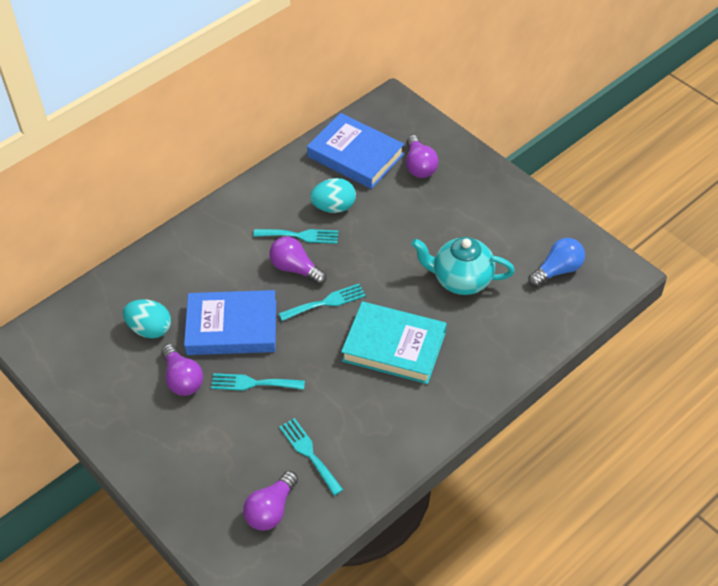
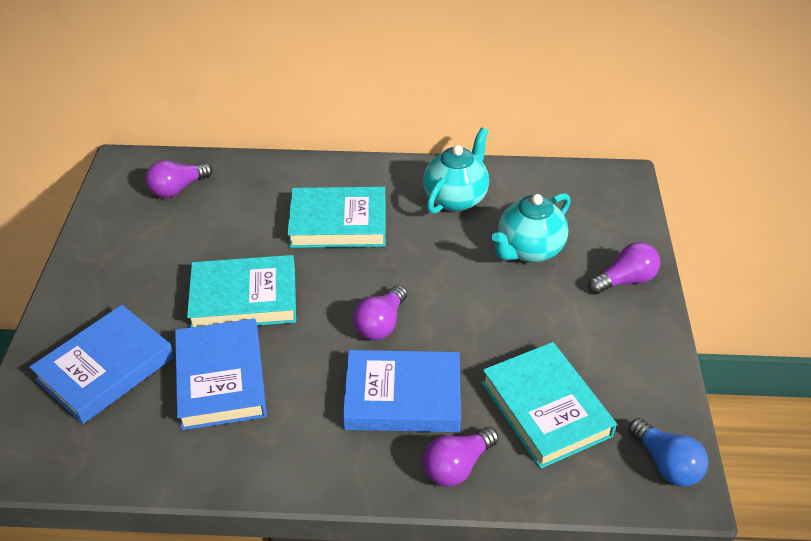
blue book: [184,290,276,355] [307,113,404,189] = 2 -> [29,305,174,424] [175,318,267,430] [343,350,461,432] = 3
turquoise book: [341,301,447,384] = 1 -> [187,255,296,328] [287,187,386,248] [482,342,617,469] = 3
turquoise egg: [123,299,171,339] [310,178,356,213] = 2 -> none = 0
turquoise fork: [211,373,305,391] [253,229,339,244] [279,284,366,321] [279,418,343,496] = 4 -> none = 0
turquoise teapot: [411,237,515,295] = 1 -> [423,127,489,214] [492,193,570,262] = 2

